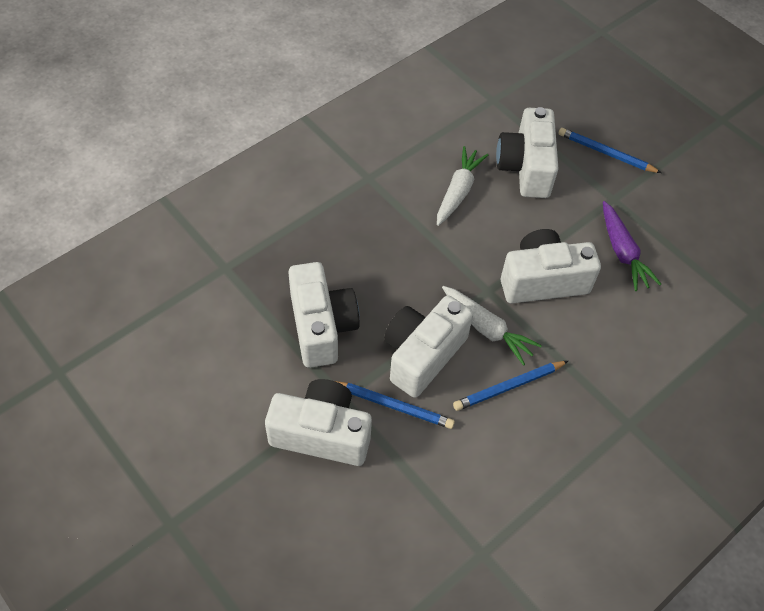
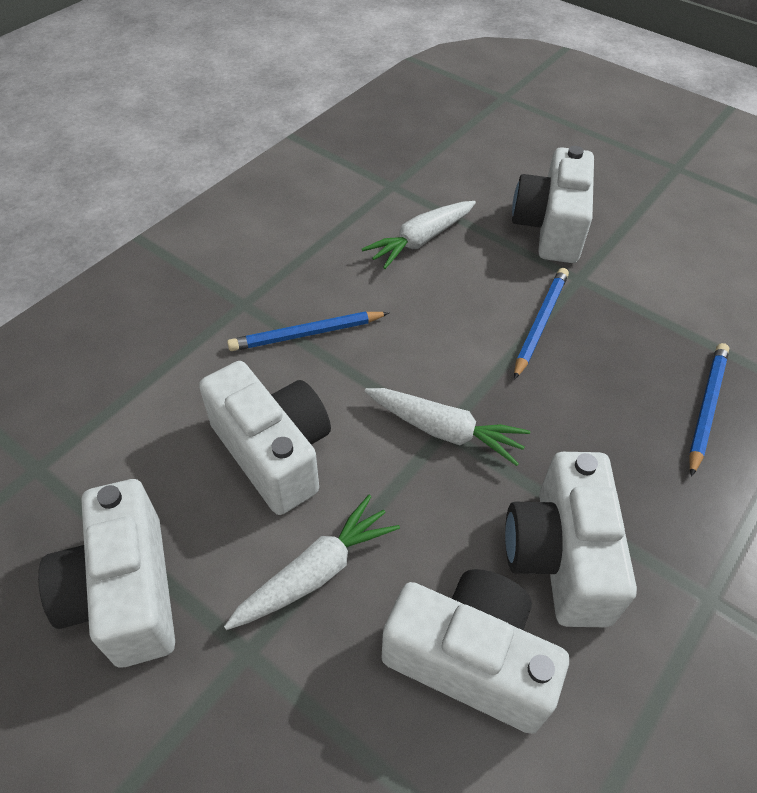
purple carrot: [603,201,661,291] = 1 -> none = 0
white carrot: [437,146,488,226] [442,286,542,366] = 2 -> [224,495,400,630] [362,201,476,269] [365,388,530,466] = 3

